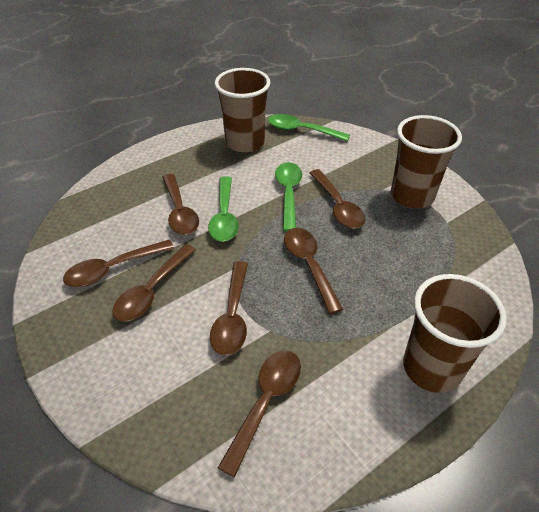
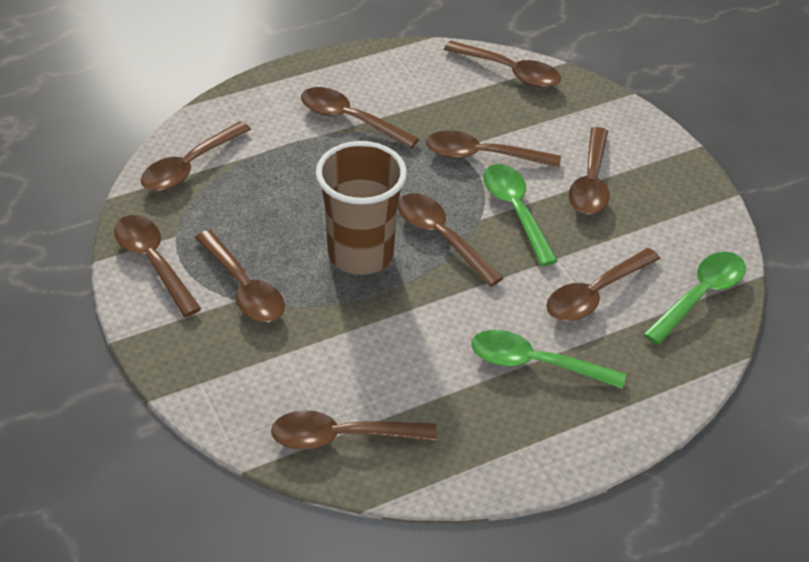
brown cup: [215,68,271,153] [391,115,462,209] [403,274,507,393] = 3 -> [316,141,407,275] = 1
brown spoon: [63,239,174,287] [112,244,196,322] [163,174,199,235] [210,261,248,356] [218,350,301,477] [284,228,344,314] [310,169,366,229] = 7 -> [114,215,201,317] [141,121,251,191] [195,230,285,322] [271,410,437,450] [301,87,419,149] [398,193,503,287] [426,130,561,168] [444,41,561,88] [546,248,660,321] [569,127,610,214] = 10

